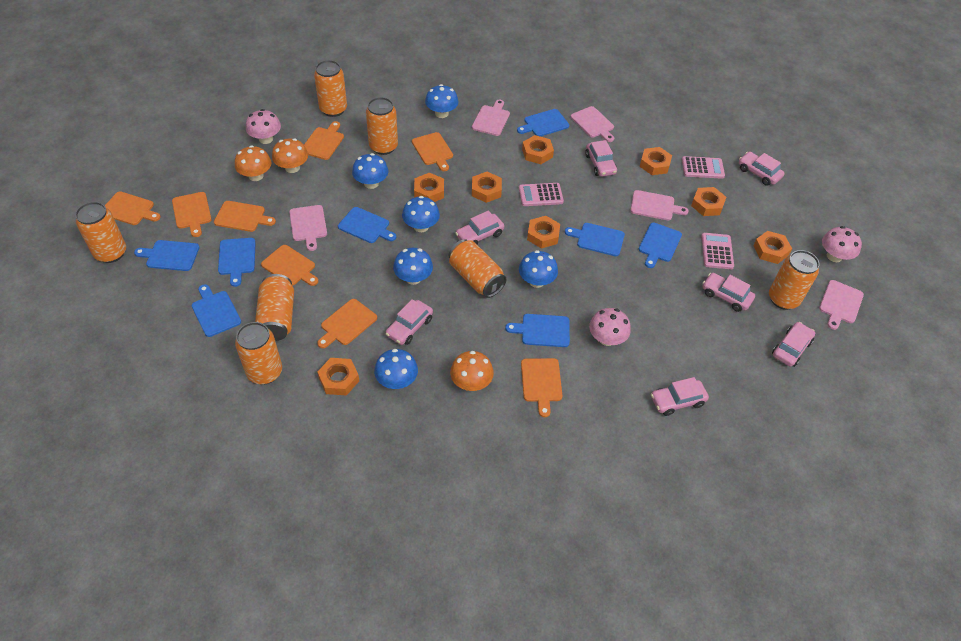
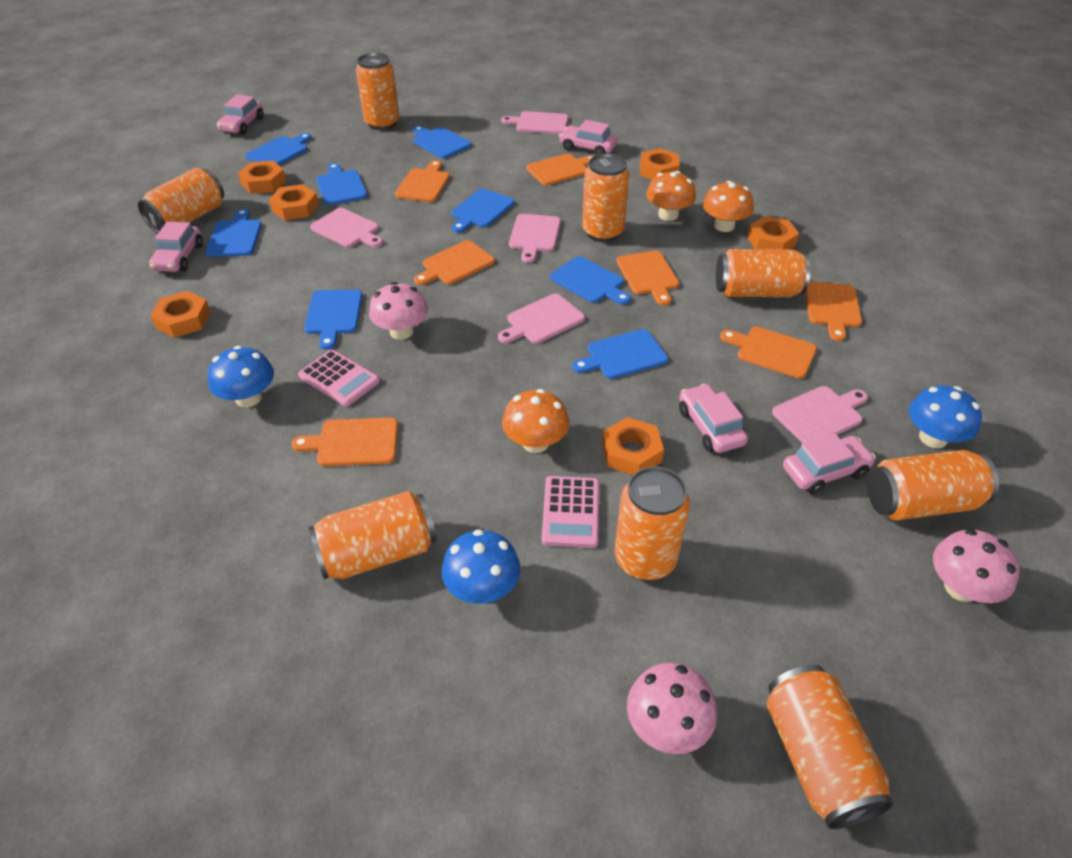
blue mushroom: [352,153,388,189] [374,349,418,389] [393,248,433,285] [402,196,440,232] [425,84,458,118] [519,250,558,288] = 6 -> [208,346,274,407] [442,529,520,604] [909,385,982,448] = 3
orange can: [75,202,126,263] [235,322,282,385] [255,274,294,341] [314,60,347,117] [366,97,398,155] [449,239,506,298] [769,250,820,310] = 7 -> [138,168,224,233] [309,491,436,580] [356,53,399,130] [582,153,630,242] [614,467,690,581] [716,249,810,297] [766,665,894,829] [867,450,999,520] = 8
orange cutting board: [105,191,161,225] [172,192,211,237] [214,201,276,232] [261,245,319,286] [304,121,344,160] [317,299,377,348] [412,132,453,171] [521,358,563,417] = 8 -> [291,417,398,466] [395,160,450,202] [414,240,495,285] [526,153,593,186] [616,251,679,306] [720,327,817,379] [805,282,862,341] = 7
orange nut: [317,358,359,395] [414,173,444,202] [472,172,502,203] [522,135,554,164] [527,216,560,249] [639,147,672,175] [691,187,726,216] [753,231,792,264] = 8 -> [150,291,211,338] [238,161,286,194] [269,184,319,220] [602,417,664,475] [640,148,680,179] [747,216,799,249] = 6
pink calculator: [519,183,564,206] [682,156,725,179] [701,233,734,269] = 3 -> [298,350,380,407] [542,476,599,548] = 2
pink car: [385,299,433,345] [455,211,504,245] [585,140,617,177] [651,377,709,416] [702,273,755,312] [739,152,785,186] [772,322,815,367] = 7 -> [149,221,203,272] [217,94,264,135] [559,120,618,155] [679,384,748,453] [783,433,876,494] = 5

